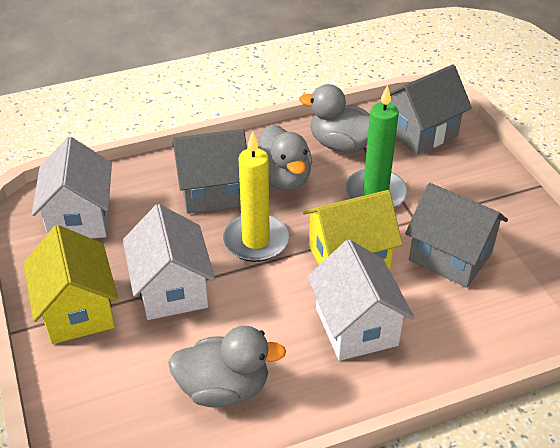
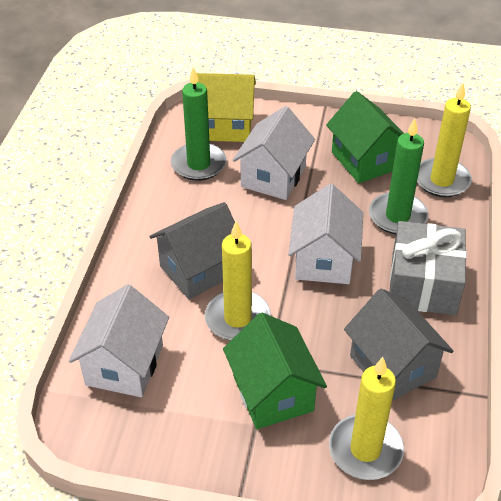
green candle: [345,85,407,208] = 1 -> [171,67,226,181] [369,118,429,234] = 2
green house: none = 0 -> [223,313,327,429] [326,91,404,183] = 2
grey duck: [168,326,286,408] [258,124,312,191] [299,84,370,153] = 3 -> none = 0
grey gift: none = 0 -> [390,221,467,315] = 1
grey house: [172,129,247,214] [380,64,472,155] [405,183,508,288] = 3 -> [149,202,235,299] [344,289,454,401] = 2
yellow candle: [223,131,289,262] = 1 -> [205,221,271,341] [329,357,404,480] [417,83,472,197] = 3
yellow house: [23,225,118,344] [303,190,403,270] = 2 -> [197,73,256,142] = 1

